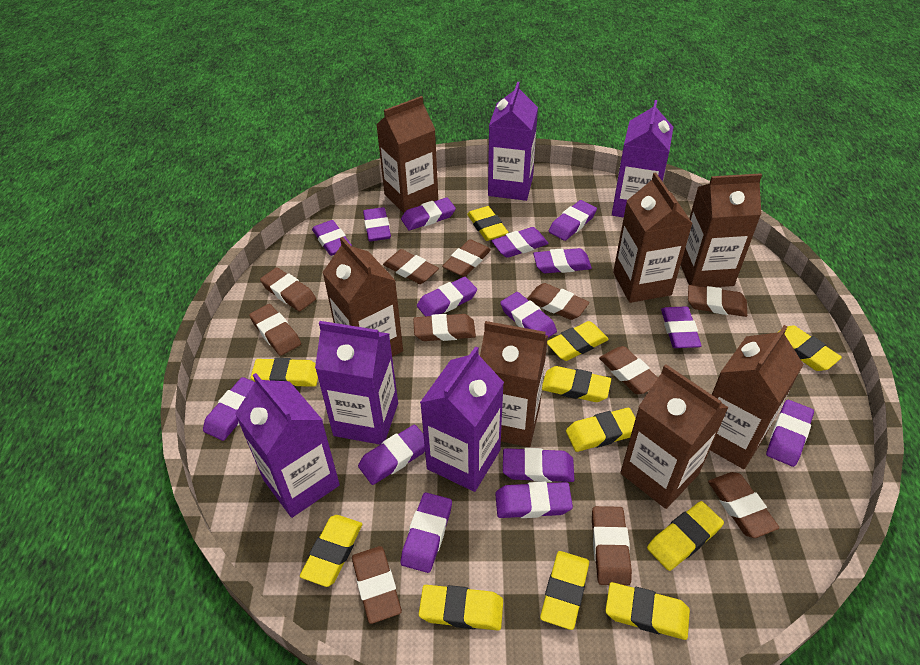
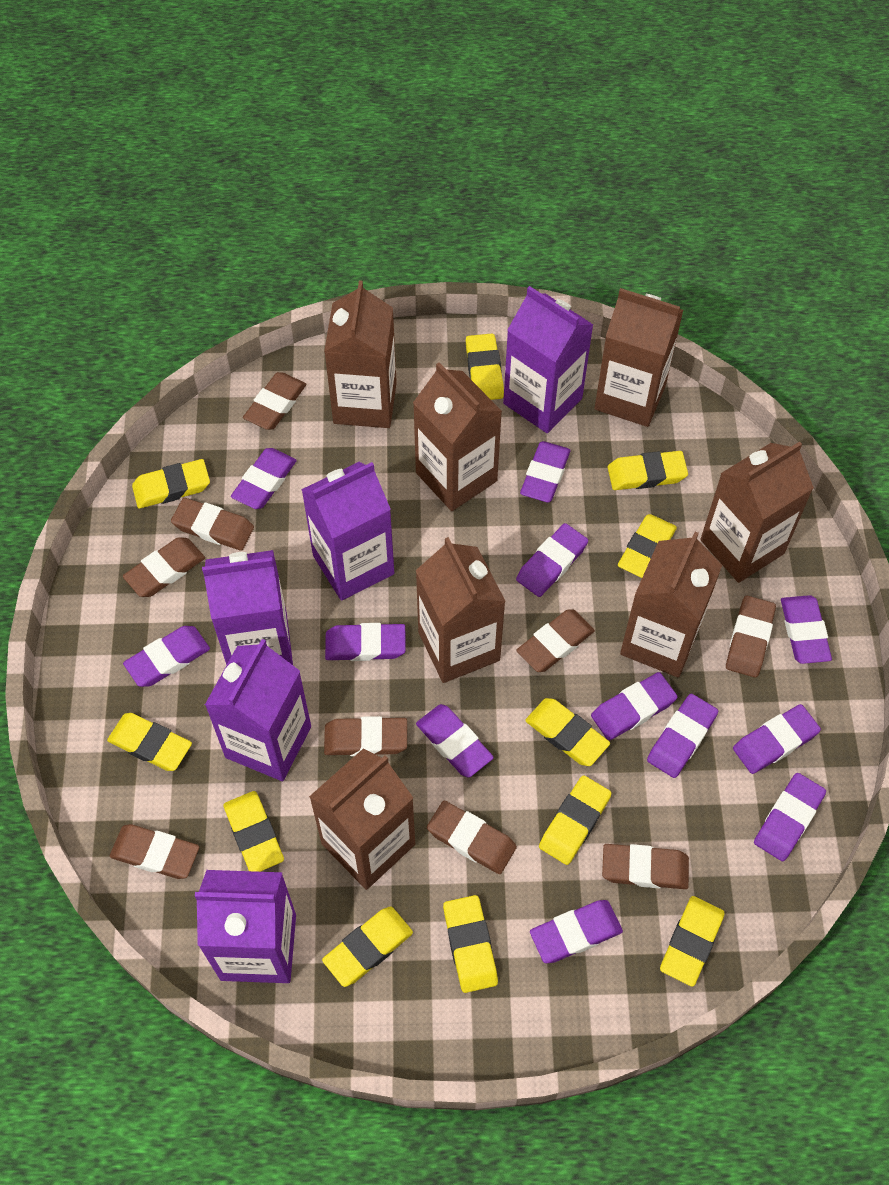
brown eraser: [249,304,301,356] [260,267,316,311] [352,546,402,624] [383,249,439,284] [413,314,476,341] [442,239,491,277] [527,283,590,320] [592,506,632,586] [599,346,658,394] [688,285,747,317] [708,472,779,538] = 11 -> [110,824,199,879] [123,537,205,597] [171,498,254,550] [243,372,306,430] [324,716,407,756] [427,801,517,874] [517,609,595,672] [602,844,689,889] [726,596,776,678] = 9
purple eraser: [203,377,255,441] [312,220,352,256] [358,425,425,485] [363,207,391,241] [401,197,456,230] [401,493,452,573] [417,277,477,317] [492,227,549,258] [495,482,573,518] [500,292,557,338] [503,448,574,482] [533,248,592,273] [549,200,597,241] [661,306,702,348] [766,400,814,467] = 15 -> [123,626,210,687] [231,448,297,509] [325,623,406,661] [416,704,494,778] [516,523,588,597] [520,441,570,503] [530,900,623,963] [591,672,678,740] [647,694,718,778] [733,704,821,774] [754,773,826,861] [781,595,832,664] = 12

